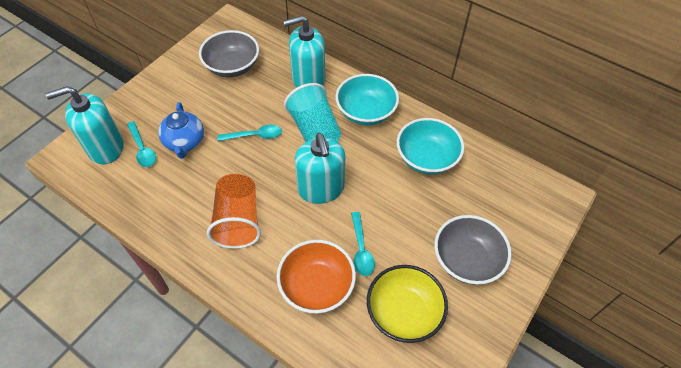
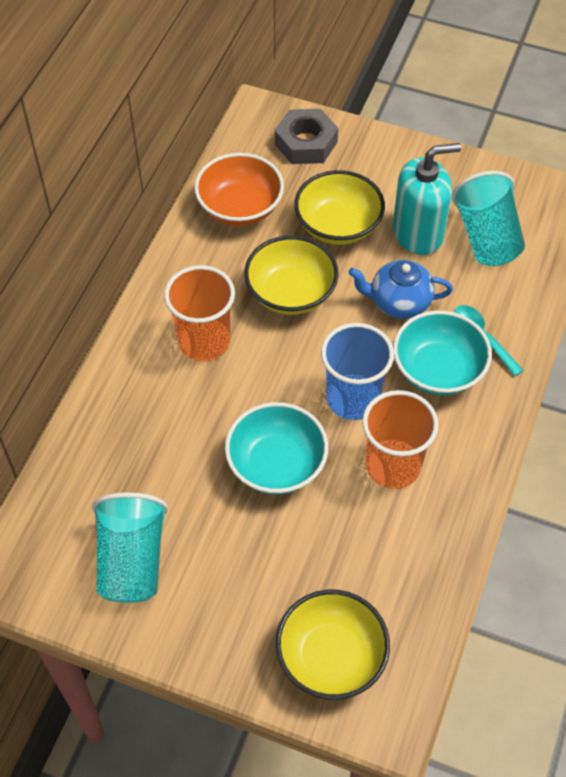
blue cup: none = 0 -> [321,323,394,420] = 1
grey bowl: [199,30,259,77] [434,215,512,285] = 2 -> none = 0
grey nut: none = 0 -> [275,109,338,164] = 1
orange cup: [207,174,261,249] = 1 -> [164,265,235,361] [362,390,439,489] = 2
turquoise cup: [284,83,341,142] = 1 -> [92,492,168,603] [452,171,525,266] = 2
turquoise soap dispenser: [46,86,123,164] [283,15,325,88] [295,133,345,204] = 3 -> [393,143,461,255] = 1
turquoise spoon: [127,121,156,167] [217,125,282,141] [351,212,375,276] = 3 -> [454,305,524,376] = 1
yellow bowl: [367,265,448,343] = 1 -> [244,236,339,315] [276,589,390,700] [294,170,385,245] = 3

